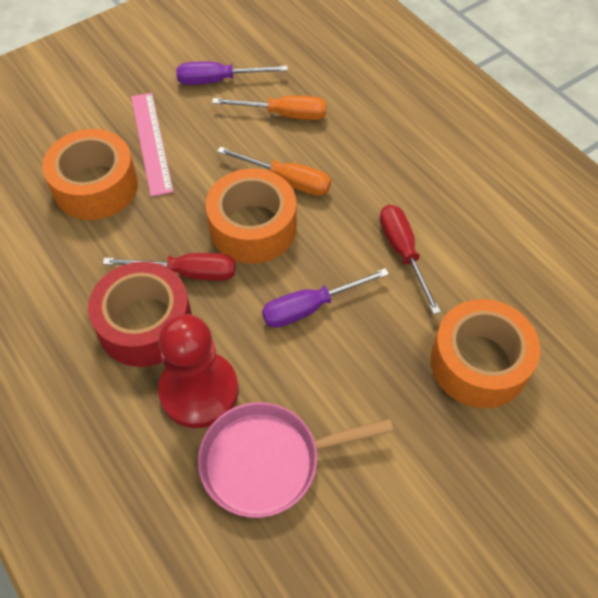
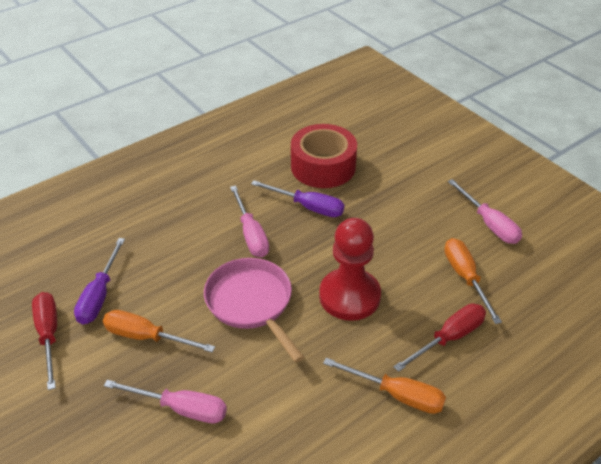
orange screwdriver: [212,96,327,120] [217,147,331,196] = 2 -> [103,310,215,352] [323,358,446,414] [444,238,502,324] = 3
orange tape: [42,129,138,220] [206,168,297,264] [431,299,540,408] = 3 -> none = 0
pink ruler: [131,93,174,197] = 1 -> none = 0
pink screwdriver: none = 0 -> [104,380,227,423] [230,185,269,257] [448,179,522,244] = 3

